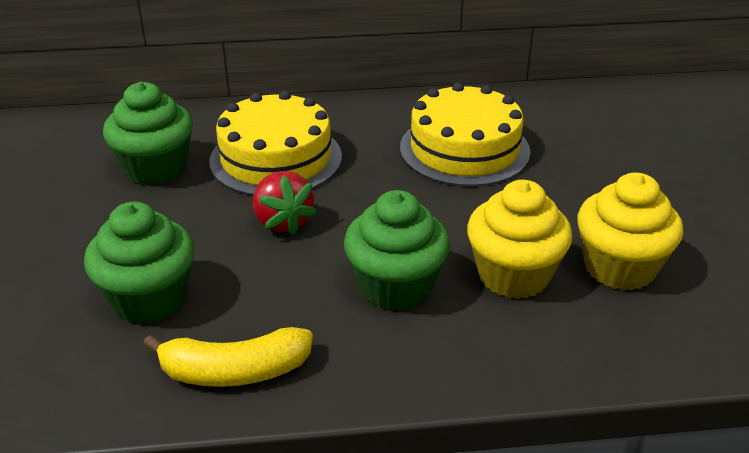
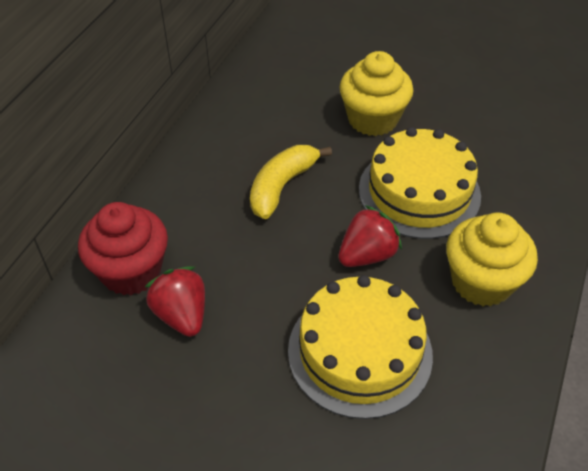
green cupcake: [84,201,194,324] [103,82,193,185] [344,190,450,311] = 3 -> none = 0
red cupcake: none = 0 -> [78,202,168,295] = 1
red strawberry: [253,171,317,236] = 1 -> [145,266,205,337] [338,205,402,267] = 2

